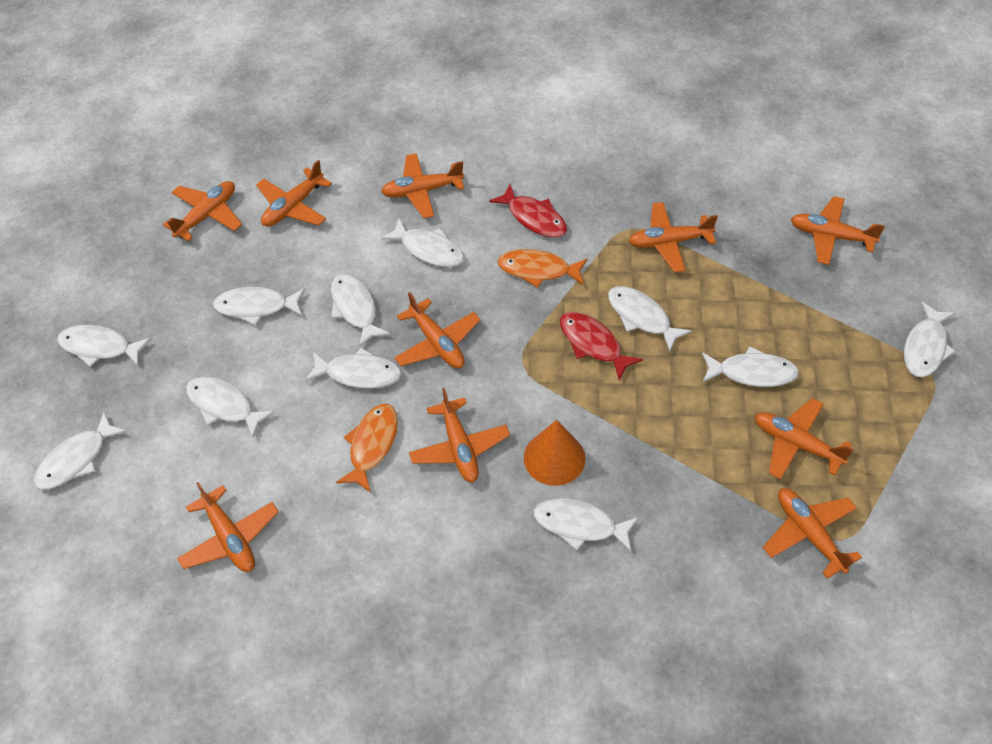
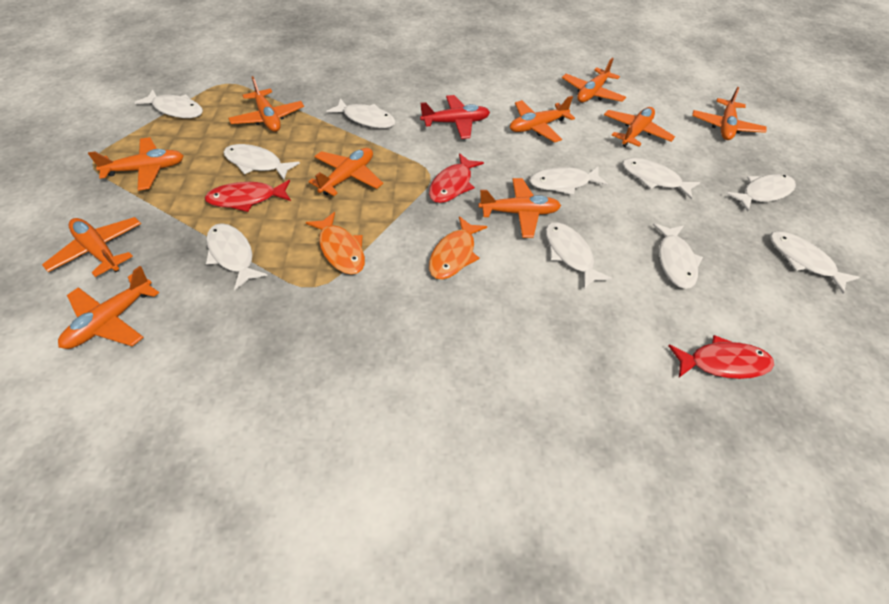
orange cone: [524,420,585,486] = 1 -> none = 0
red fish: [489,184,567,238] [560,312,643,380] = 2 -> [205,180,291,212] [429,153,484,203] [668,335,774,379] = 3
red plane: none = 0 -> [420,95,490,139] = 1
white fish: [33,412,127,490] [57,325,151,367] [186,376,275,438] [213,287,305,326] [305,348,402,389] [331,274,391,347] [381,218,464,267] [533,499,638,552] [608,286,692,352] [702,346,799,387] [904,302,956,377] = 11 -> [134,89,203,118] [206,223,268,290] [224,144,300,180] [326,98,396,128] [529,166,608,195] [546,222,612,289] [622,158,700,199] [653,223,703,289] [726,174,796,212] [770,231,860,294] = 10

